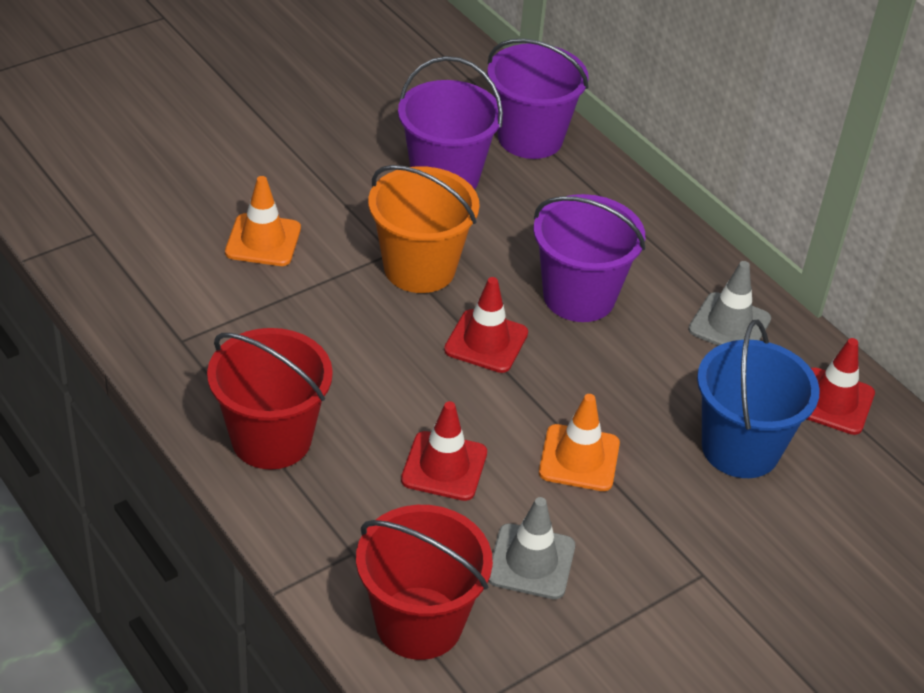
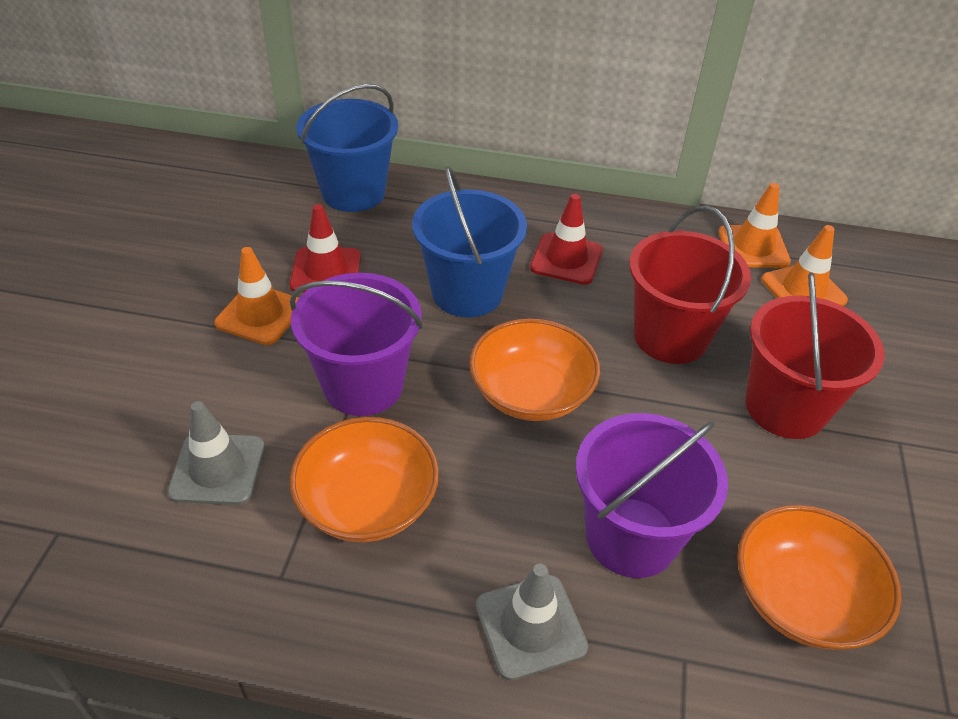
blue bucket: [697,320,820,478] = 1 -> [296,84,398,212] [412,166,527,317] = 2
orange bowl: none = 0 -> [290,417,439,542] [469,318,600,421] [737,505,901,650] = 3
orange bucket: [368,165,480,293] = 1 -> none = 0
orange traffic cone: [225,176,301,266] [539,394,620,491] = 2 -> [215,247,299,345] [719,183,791,268] [761,225,848,306] = 3
purple bucket: [398,56,503,190] [488,39,589,159] [533,194,645,322] = 3 -> [290,273,423,416] [576,413,728,578] = 2
red traffic cone: [401,401,487,501] [444,277,528,373] [807,338,875,435] = 3 -> [289,204,361,293] [530,194,603,285] = 2

